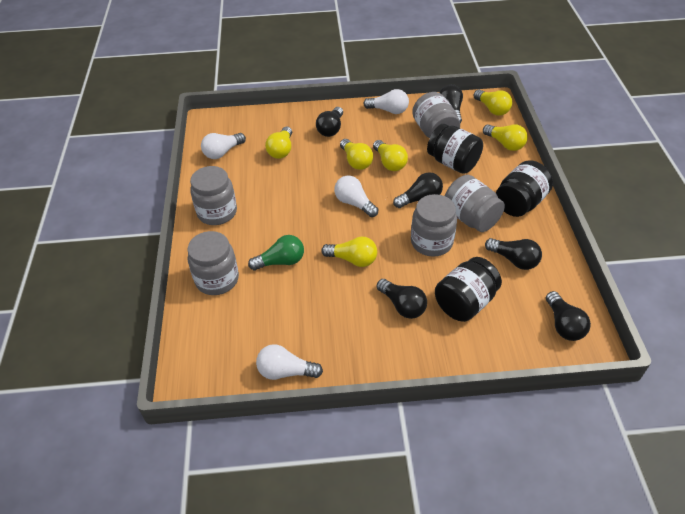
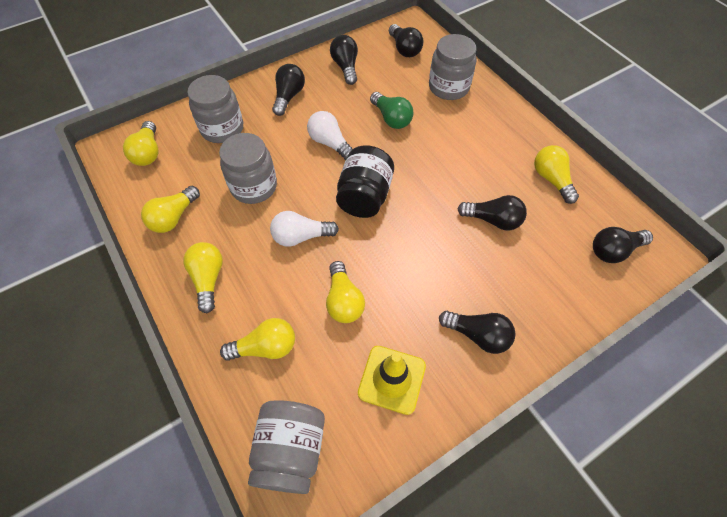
black jar: [427,124,483,174] [435,257,502,322] [496,160,553,217] = 3 -> [336,145,394,218] = 1
grey jar: [188,231,239,295] [190,166,237,225] [411,194,457,257] [412,92,460,138] [445,175,505,232] = 5 -> [187,75,243,143] [219,133,277,204] [248,400,325,494] [429,34,476,100] = 4
white light bulb: [201,133,246,159] [256,344,323,380] [334,176,378,217] [363,89,409,114] = 4 -> [270,211,339,247] [307,111,352,160] = 2
yellow traffic cone: none = 0 -> [358,346,426,415] = 1

